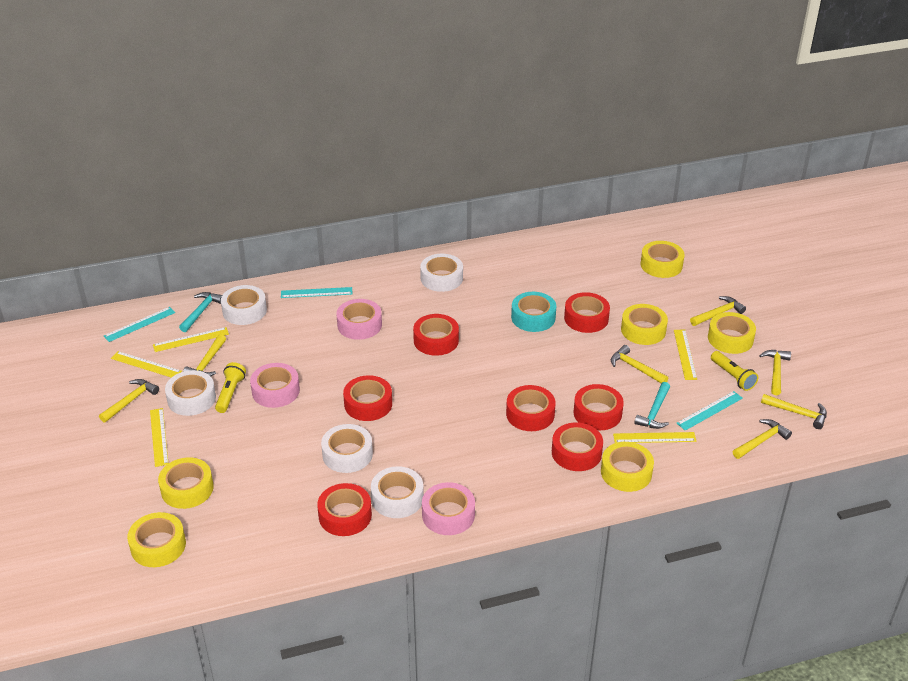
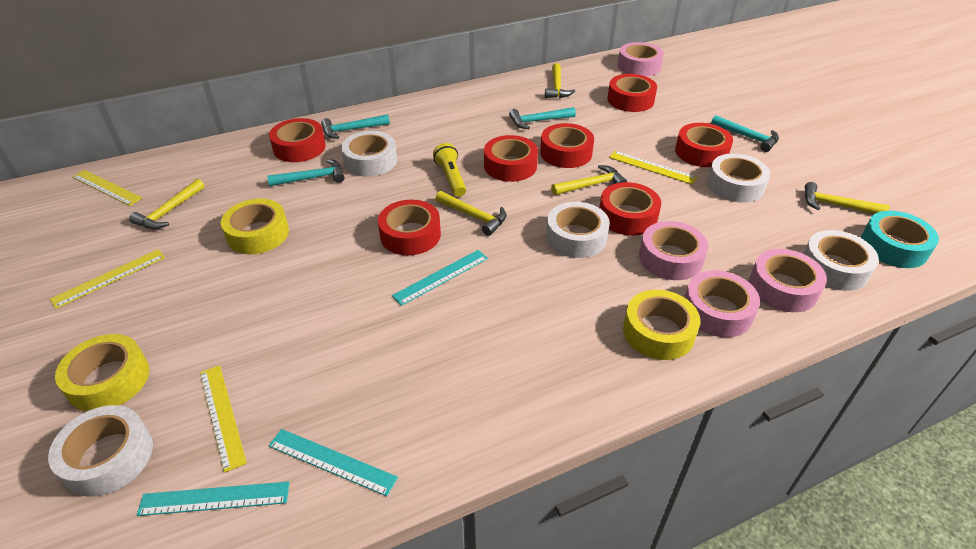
pink tape: [250,363,300,408] [336,299,382,340] [422,482,475,535] = 3 -> [618,42,664,76] [639,221,708,280] [684,270,760,337] [749,249,827,312] = 4
turquoise hammer: [179,292,222,332] [634,382,670,429] = 2 -> [267,159,345,186] [321,114,390,139] [509,107,576,129] [711,115,779,152] = 4
yellow flashlight: [215,362,246,413] [711,351,758,391] = 2 -> [433,143,466,197] = 1
yellow hammer: [99,379,159,423] [183,334,226,376] [611,345,668,383] [690,296,746,326] [733,419,792,459] [759,350,791,395] [761,394,827,429] = 7 -> [129,179,205,229] [436,191,507,236] [545,63,575,98] [551,165,627,195] [805,182,890,214] = 5
yellow ruler: [111,351,182,378] [150,408,169,467] [153,327,229,352] [613,432,696,443] [674,330,697,380] = 5 -> [50,249,165,309] [72,170,142,206] [200,365,247,473] [609,151,697,185] = 4
yellow tape: [127,512,186,567] [158,457,214,509] [601,442,654,492] [621,304,668,345] [640,241,685,278] [708,312,756,354] = 6 -> [55,334,149,412] [221,199,289,254] [623,290,700,360] = 3

